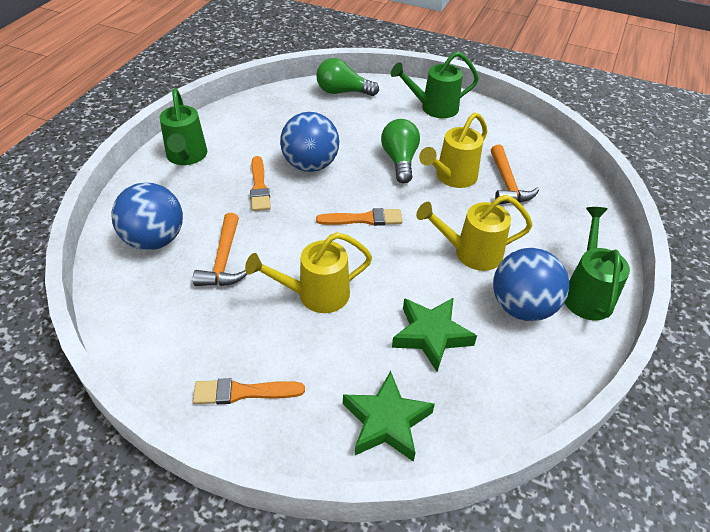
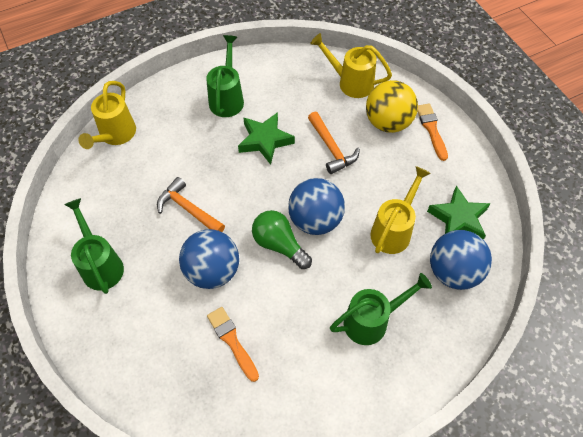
green light bulb: [316,58,379,96] [381,119,420,183] = 2 -> [252,210,312,269] = 1
orange brush: [193,378,305,404] [250,156,271,211] [316,208,403,226] = 3 -> [207,307,259,382] [417,103,448,161] = 2
yellow ball: none = 0 -> [366,80,418,133] = 1

